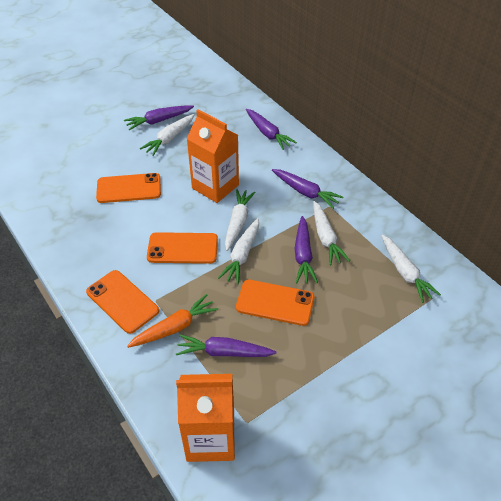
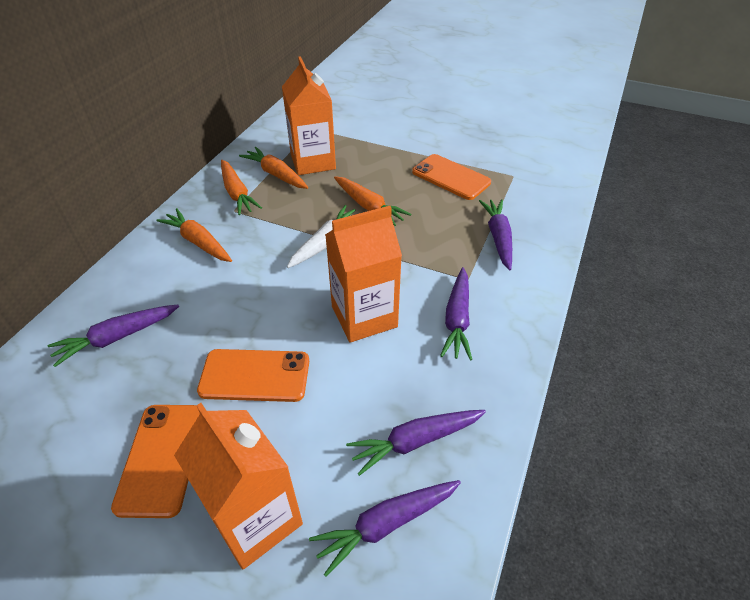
orange carrot: [127,294,218,348] = 1 -> [156,208,232,262] [221,160,262,215] [239,147,309,189] [334,176,411,226] = 4
orange carton: [176,374,235,462] [186,110,239,203] = 2 -> [174,403,303,569] [282,56,336,175] [325,206,402,343] = 3
orange phone: [86,270,159,334] [96,173,161,203] [147,232,218,264] [236,280,314,326] = 4 -> [111,405,200,518] [197,349,309,402] [412,154,491,200] = 3
white carrot: [140,114,195,156] [218,218,259,284] [225,189,255,251] [313,201,350,265] [381,235,441,303] = 5 -> [287,205,355,268] = 1

